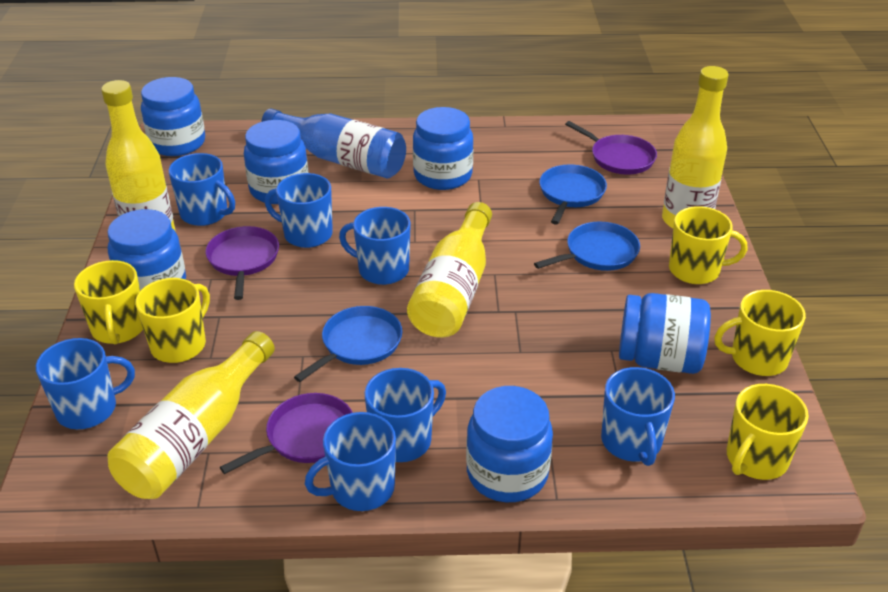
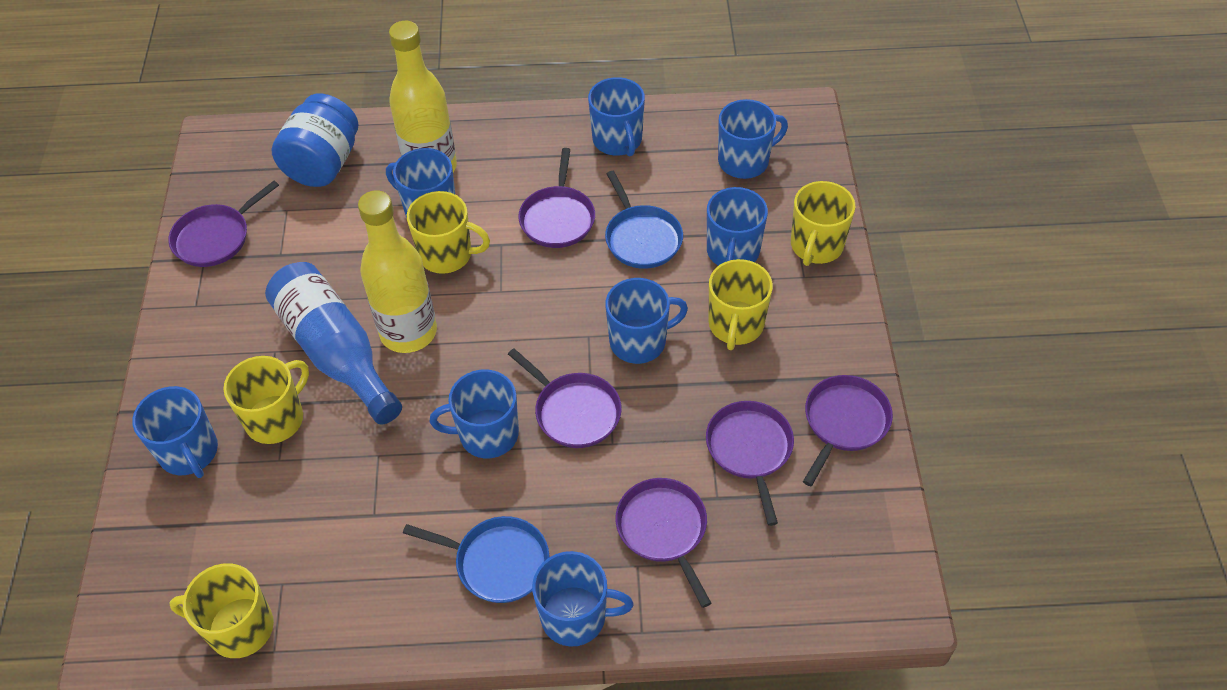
blue jar: [107,209,186,290] [141,77,205,156] [244,120,309,204] [413,107,473,190] [466,386,553,502] [619,293,711,374] = 6 -> [272,94,358,187] = 1
blue mug: [36,338,135,429] [168,153,235,226] [265,173,333,248] [305,412,396,511] [339,207,411,285] [364,368,446,462] [601,367,675,466] = 7 -> [132,386,218,478] [386,148,455,218] [430,370,519,458] [532,551,633,647] [588,77,645,156] [605,278,688,364] [707,187,768,266] [718,99,788,179] = 8
blue pan: [294,306,402,382] [534,222,640,271] [539,164,607,225] = 3 -> [403,516,549,603] [605,171,683,269] = 2
purple pan: [205,226,279,300] [220,393,353,474] [565,121,657,174] = 3 -> [169,181,279,267] [508,348,622,448] [518,148,595,248] [615,478,711,608] [706,401,794,526] [803,375,893,486] = 6
yellow bottle: [101,80,175,230] [107,331,275,499] [407,202,492,338] [662,66,728,229] = 4 -> [358,190,437,353] [389,21,457,172] = 2

